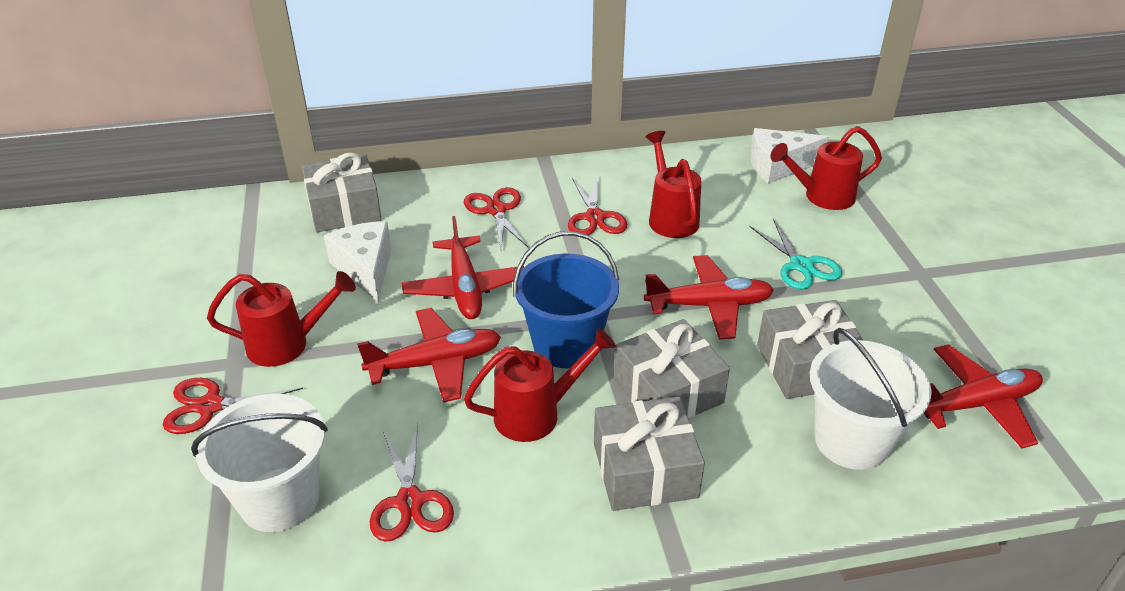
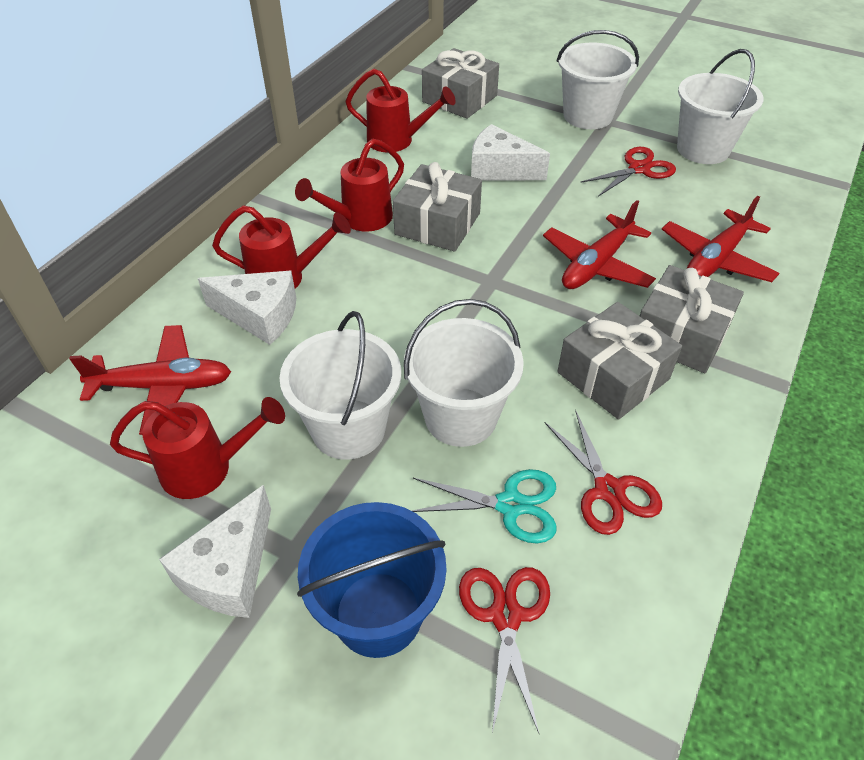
red plane: [357,308,501,403] [402,216,524,319] [644,255,774,339] [924,344,1043,448] = 4 -> [69,325,231,435] [543,200,656,289] [662,196,779,282] = 3
red scissors: [163,378,303,434] [370,423,454,542] [464,187,528,249] [568,178,627,235] = 4 -> [459,567,550,733] [545,410,662,535] [580,147,676,196] = 3
white bucket: [191,394,328,532] [810,328,932,470] = 2 -> [280,311,401,460] [404,299,524,447] [557,30,639,129] [677,49,763,164] = 4
white cheese: [324,221,391,302] [750,128,829,184] = 2 -> [159,485,271,618] [198,271,296,345] [471,124,550,180] = 3

